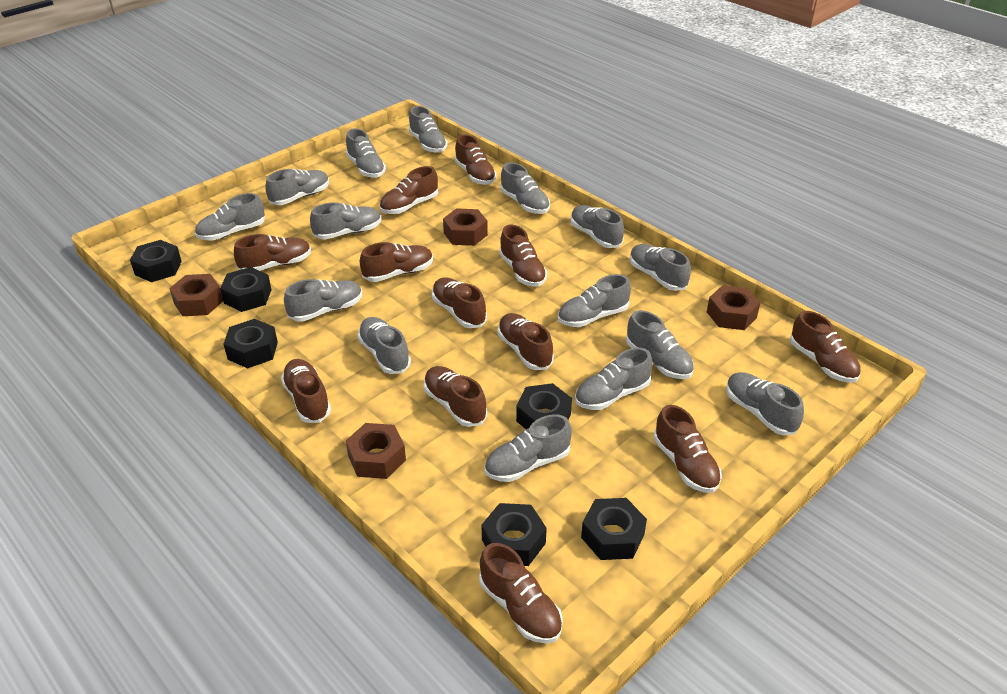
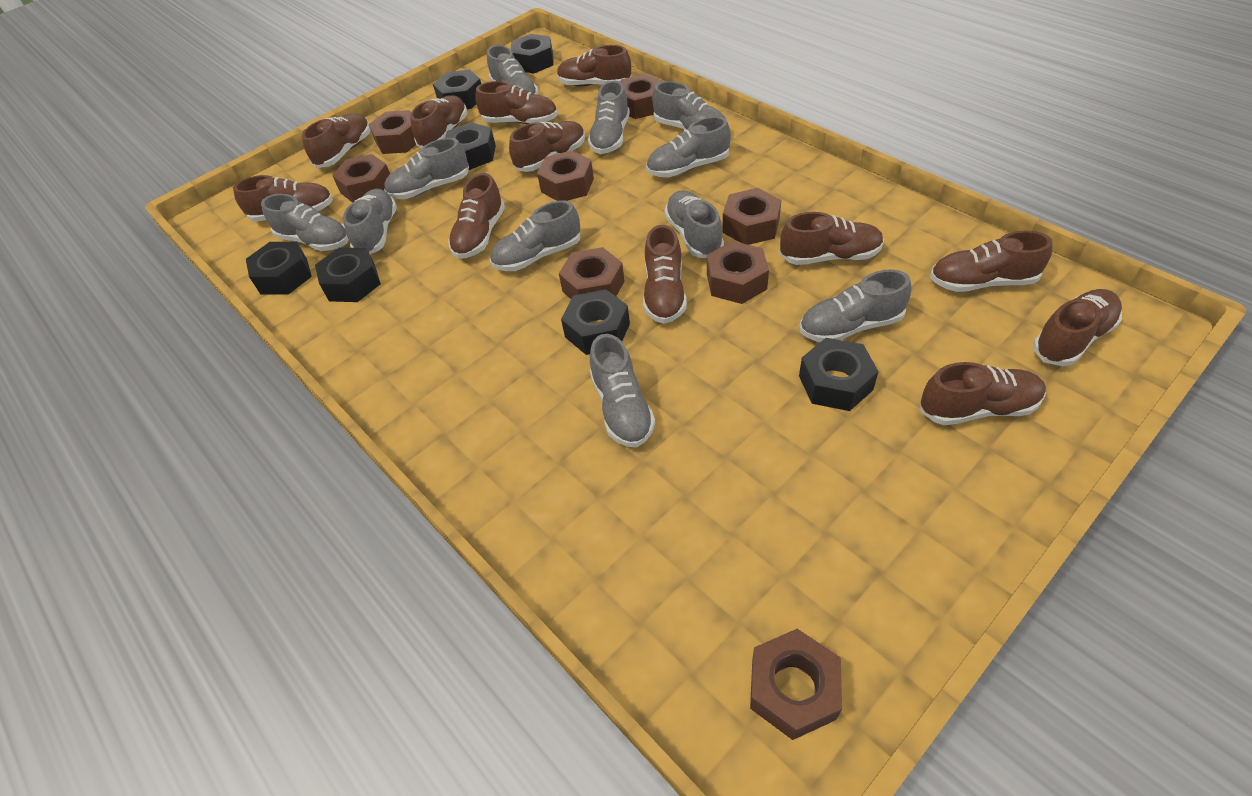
black nut: [130,240,182,282] [220,267,272,312] [224,319,278,368] [481,503,547,566] [516,383,572,429] [581,498,647,560] = 6 -> [246,242,312,295] [315,248,381,302] [433,69,481,109] [445,122,496,170] [511,34,554,74] [561,289,630,355] [799,338,879,411] = 7
brown nut: [169,274,223,316] [346,423,406,479] [443,208,488,246] [707,285,760,330] = 4 -> [332,154,390,203] [368,110,416,154] [537,150,594,201] [559,247,625,299] [621,74,663,119] [707,241,769,304] [723,188,781,245] [750,629,842,740] = 8
grey shoe: [195,193,265,240] [265,169,329,205] [284,279,362,322] [310,202,382,239] [346,128,386,178] [357,317,411,374] [409,106,448,153] [484,414,572,482] [500,162,550,214] [558,274,631,327] [570,205,624,248] [575,348,653,410] [626,310,694,379] [630,244,691,291] [726,372,804,435] = 15 -> [261,194,349,251] [343,189,397,254] [384,138,469,199] [487,45,538,95] [490,200,580,271] [588,80,630,154] [590,334,655,447] [646,116,731,177] [652,81,726,129] [664,190,724,258] [800,269,912,342] = 11

